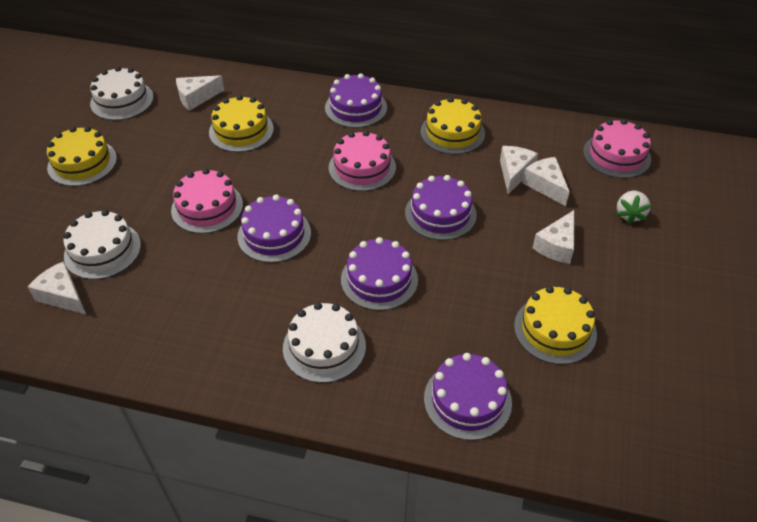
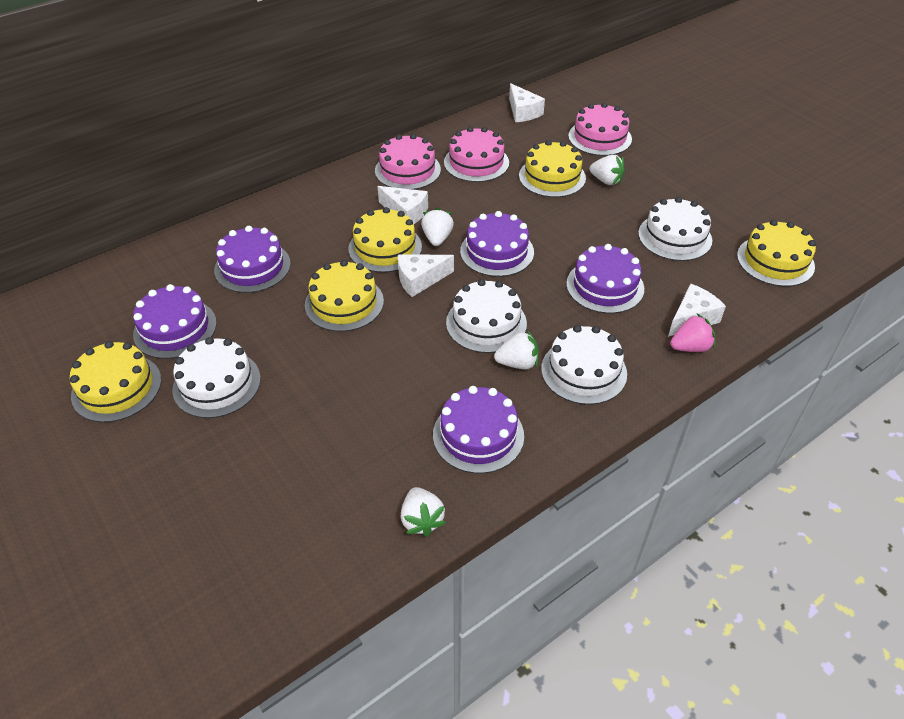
pink strawberry: none = 0 -> [670,314,715,352] = 1
white cake: [63,210,141,279] [90,66,154,120] [283,302,366,383] = 3 -> [172,337,261,418] [446,279,527,353] [541,325,627,405] [638,197,712,261] = 4
white cheese: [28,261,86,314] [176,75,224,111] [500,146,538,194] [522,157,570,206] [532,210,574,264] = 5 -> [377,186,428,224] [398,255,454,297] [509,83,545,122] [668,284,726,337] = 4
white strawberry: [617,190,651,224] = 1 -> [401,487,446,537] [421,208,454,246] [494,330,539,369] [589,155,625,185] = 4
yellow cake: [47,126,117,186] [209,95,274,152] [420,97,485,154] [514,286,597,364] = 4 -> [70,341,161,422] [305,260,384,332] [348,207,422,273] [519,140,586,197] [737,220,816,287] = 5

